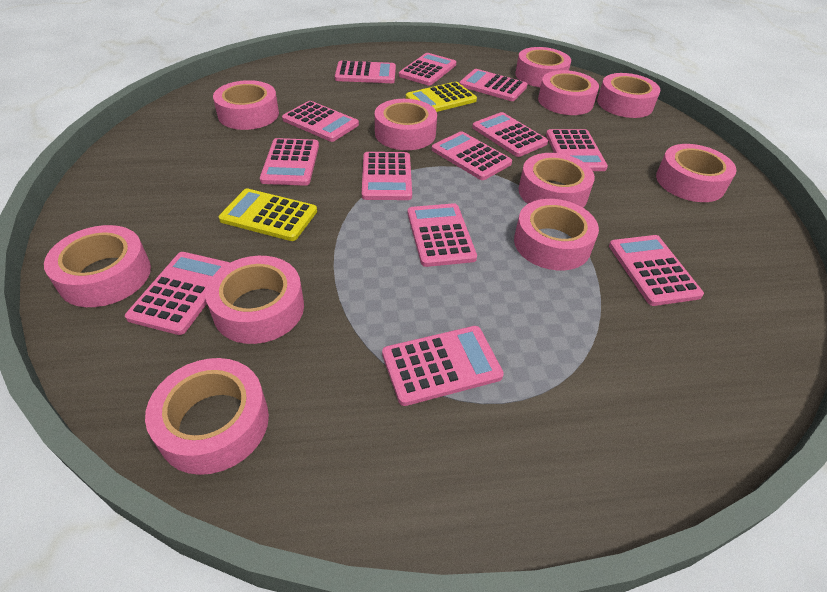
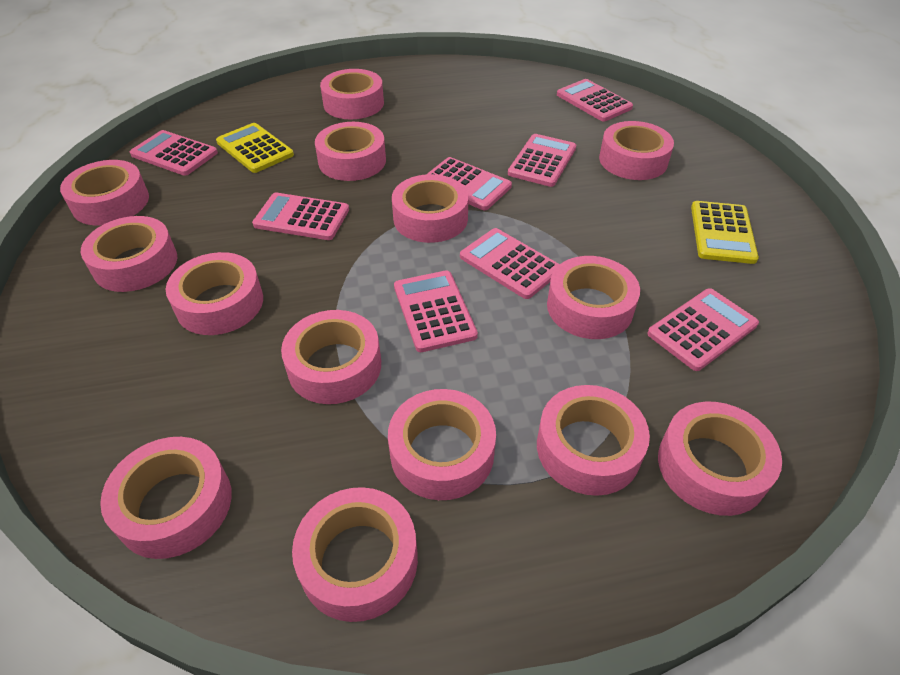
pink calculator: [125,252,230,335] [260,138,319,186] [282,101,359,142] [335,61,396,83] [362,152,412,200] [382,326,504,406] [399,53,456,86] [408,203,477,267] [432,131,512,180] [459,69,527,101] [472,112,548,157] [546,129,608,171] [609,235,704,306] = 13 -> [130,130,218,176] [252,193,349,240] [394,270,478,352] [427,157,512,210] [460,228,560,299] [508,134,576,187] [557,79,633,122] [647,288,759,371] = 8
pink tape: [44,225,151,307] [145,358,269,475] [205,256,304,344] [213,80,279,130] [375,99,437,150] [514,199,599,270] [515,47,571,87] [519,153,595,207] [538,70,599,115] [597,73,660,118] [656,144,737,202] = 11 -> [60,160,149,226] [81,216,177,292] [100,437,232,559] [166,252,263,335] [281,310,381,404] [292,487,418,622] [315,122,386,181] [320,69,384,119] [388,389,496,500] [392,174,469,243] [537,385,650,496] [547,256,640,339] [599,121,674,180] [658,402,782,516] = 14

